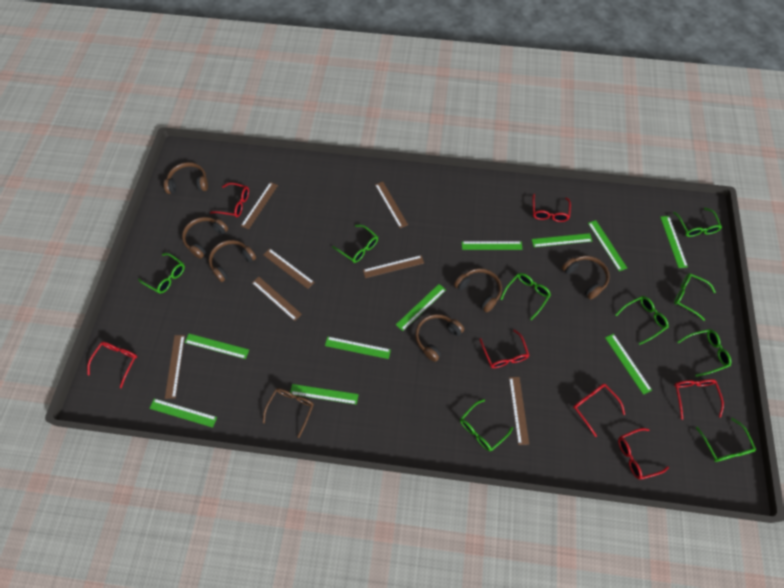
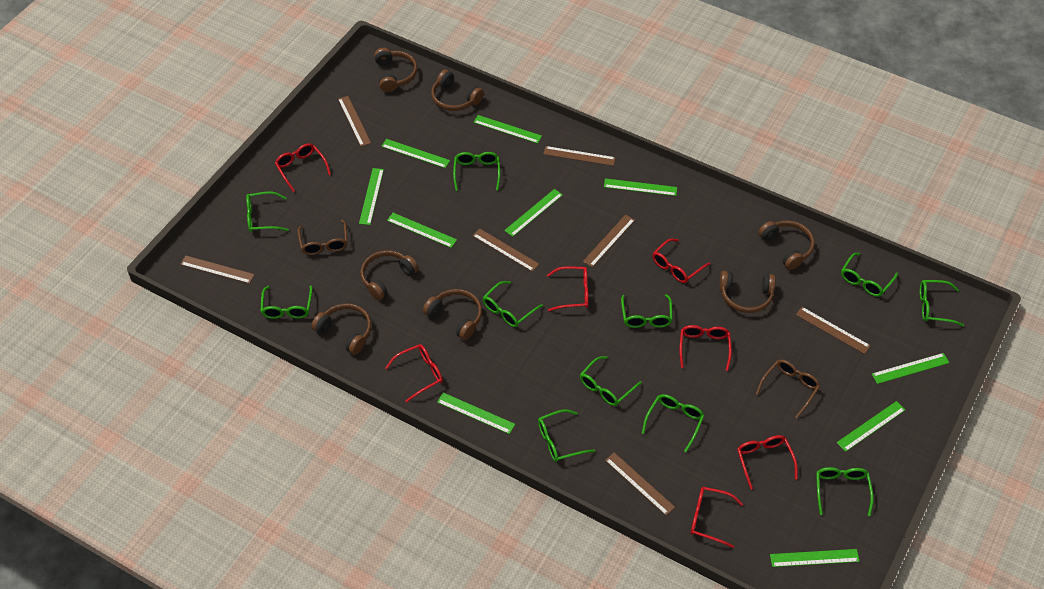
brown glasses: [263,388,314,438] = 1 -> [298,220,348,255] [756,360,820,418] = 2
brown headphones: [164,162,208,194] [182,217,228,259] [209,240,256,282] [415,314,464,362] [454,268,502,313] [562,256,610,300] = 6 -> [311,304,372,355] [361,250,419,300] [374,48,417,92] [423,289,482,340] [431,70,484,111] [720,271,776,313] [758,220,814,270] = 7
green glasses: [138,253,185,293] [332,225,378,263] [460,399,513,451] [500,273,551,320] [615,296,669,345] [673,208,722,237] [674,274,716,321] [677,329,731,377] [696,418,756,462] = 9 -> [246,192,289,232] [261,285,313,319] [453,152,501,191] [483,281,543,327] [538,409,595,462] [580,356,642,406] [621,294,673,328] [642,394,705,452] [816,467,874,516] [841,253,898,297] [920,280,964,327] = 11

